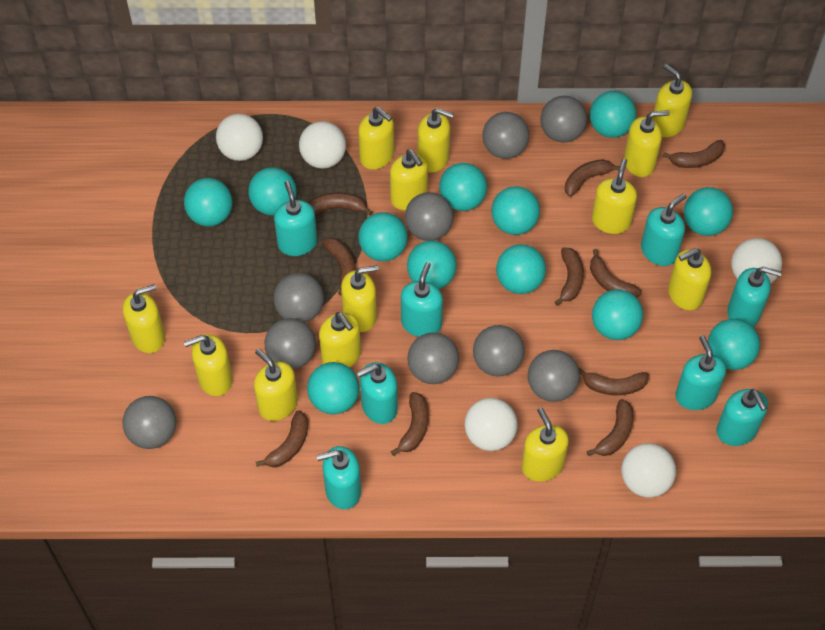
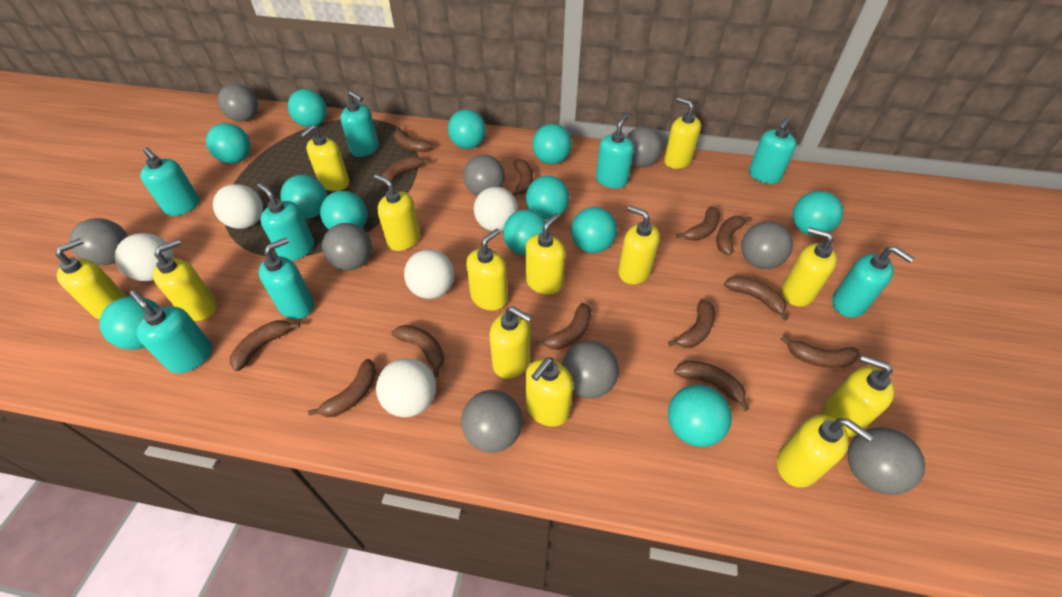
brown banana: [256,410,308,467] [308,192,372,215] [323,238,356,296] [391,392,429,456] [555,247,584,306] [565,159,620,197] [579,368,649,395] [587,399,634,456] [590,249,642,298] [662,140,725,168] = 10 -> [230,320,300,371] [308,359,377,417] [381,156,430,185] [392,325,444,377] [393,126,433,152] [512,159,533,197] [536,303,591,350] [668,299,715,348] [674,361,749,411] [676,206,720,241] [716,216,752,255] [724,276,788,321] [780,335,860,368] = 13

